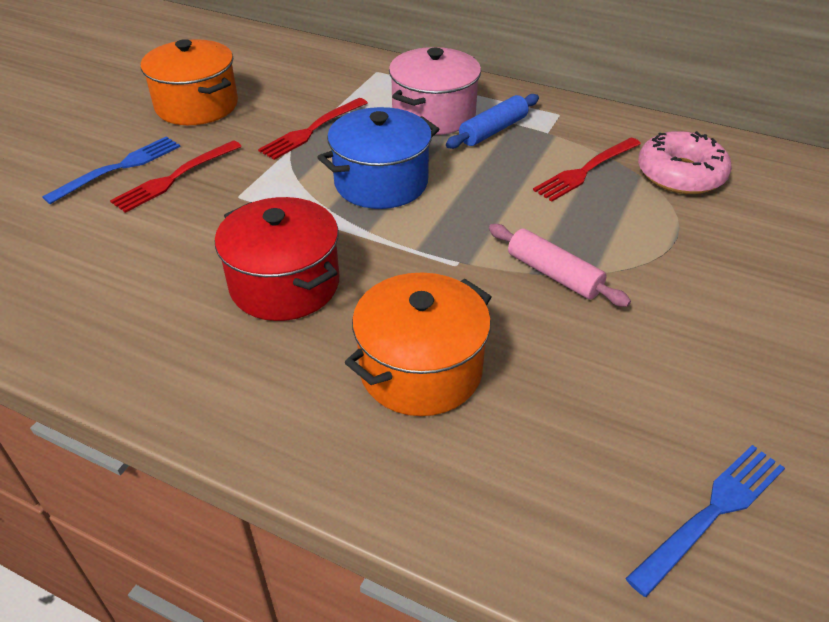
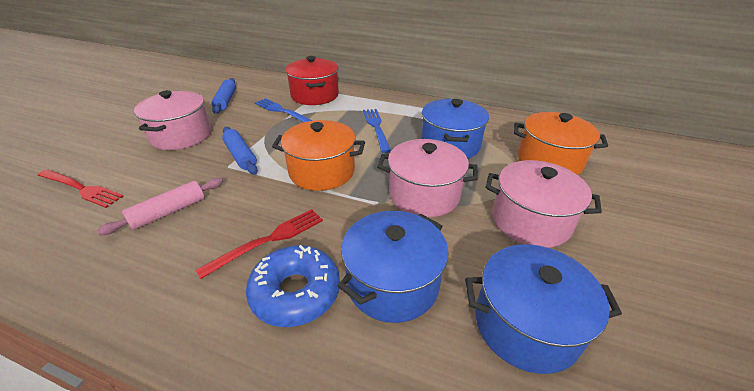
blue donut: none = 0 -> [246,245,340,327] = 1
blue pot: [317,107,439,209] = 1 -> [338,211,449,323] [421,99,489,159] [465,244,622,374] = 3
blue rolling pin: [446,94,539,149] = 1 -> [212,78,236,114] [222,127,258,175] = 2
pink donut: [638,131,732,194] = 1 -> none = 0
pink pot: [389,47,481,135] = 1 -> [134,90,211,150] [377,139,478,217] [486,160,602,248] = 3
red fork: [110,140,242,213] [258,98,368,160] [533,138,641,201] = 3 -> [38,169,124,208] [196,209,323,279] = 2

